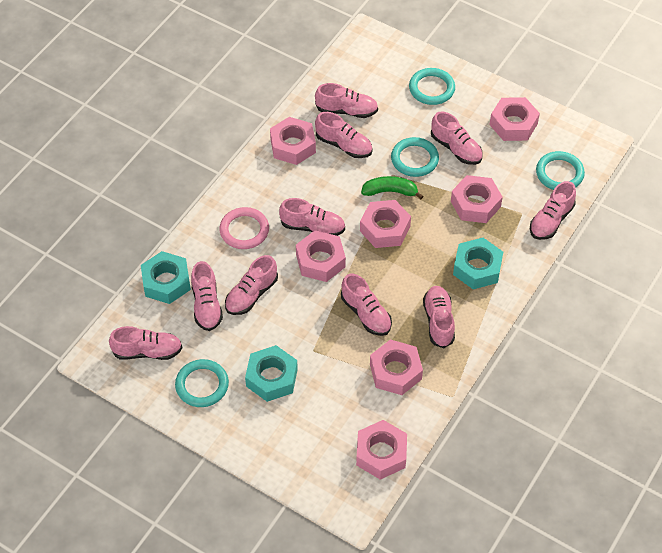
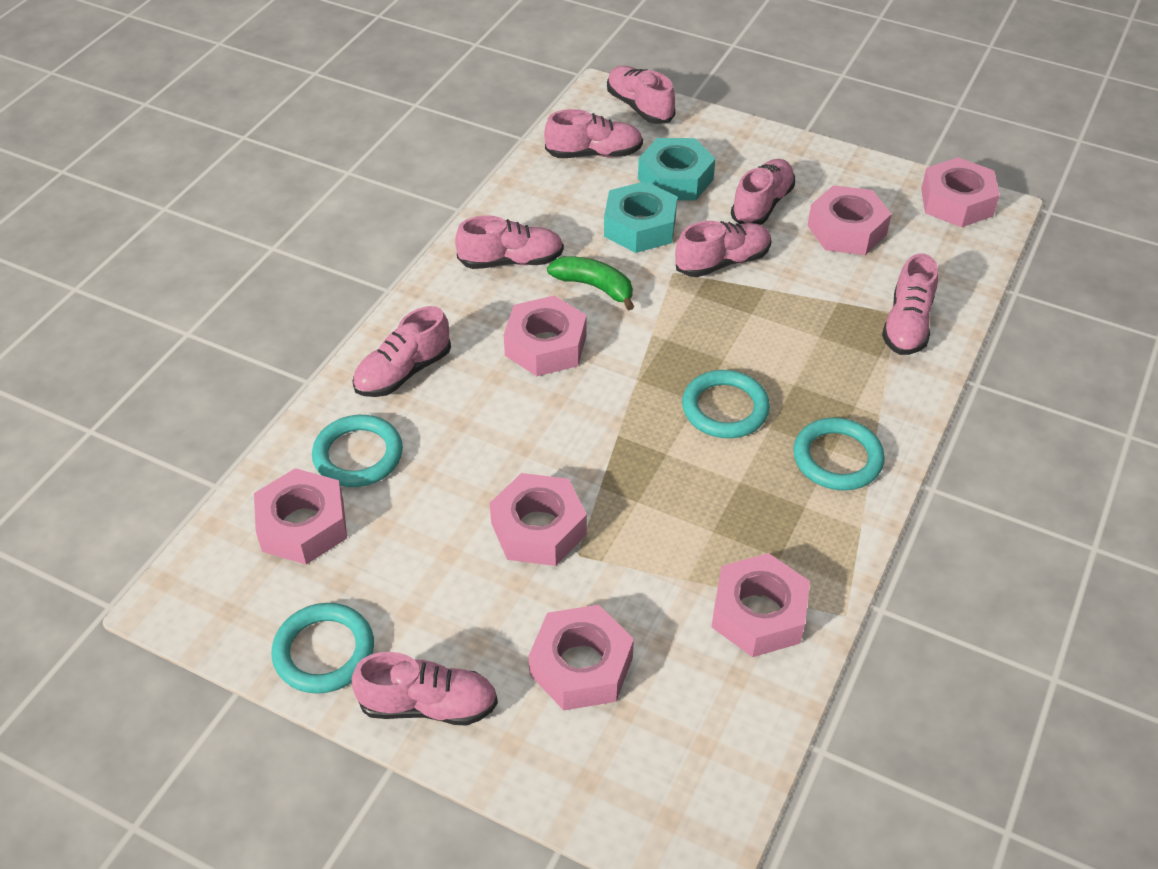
pink ring: [219,207,269,249] = 1 -> none = 0
pink shoe: [109,326,182,360] [191,261,223,331] [225,255,278,315] [279,198,345,236] [315,83,378,118] [315,112,373,158] [341,274,392,336] [423,286,455,348] [431,112,483,165] [530,181,576,240] = 10 -> [352,306,451,397] [352,652,498,726] [455,215,564,269] [544,109,643,158] [607,66,675,124] [675,221,772,277] [731,159,795,225] [882,253,938,355] = 8
turquoise nut: [141,251,191,304] [245,345,298,402] [453,238,503,289] = 3 -> [604,181,677,253] [638,138,716,200] = 2

